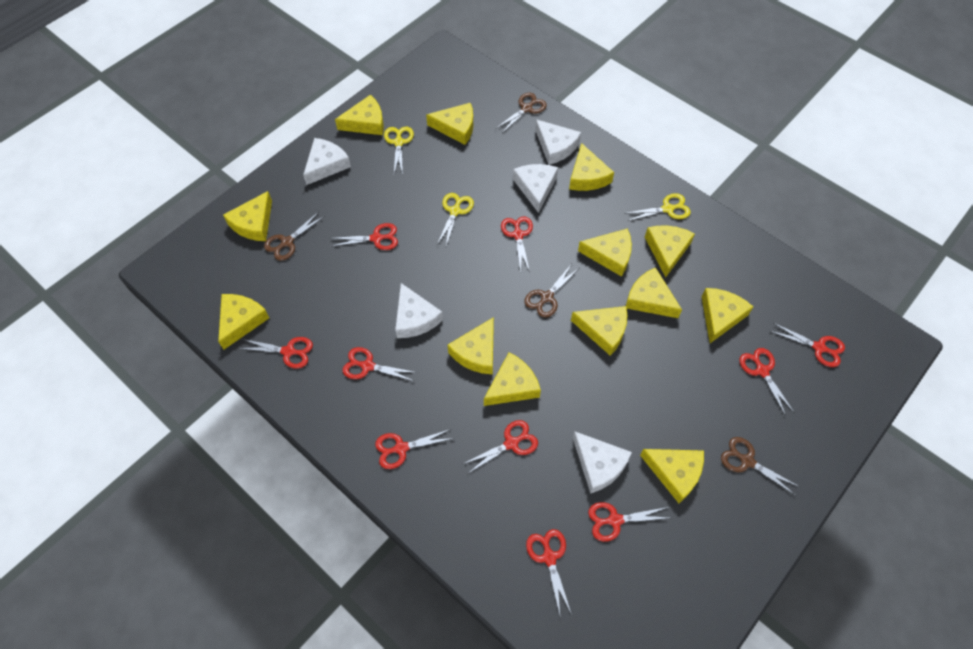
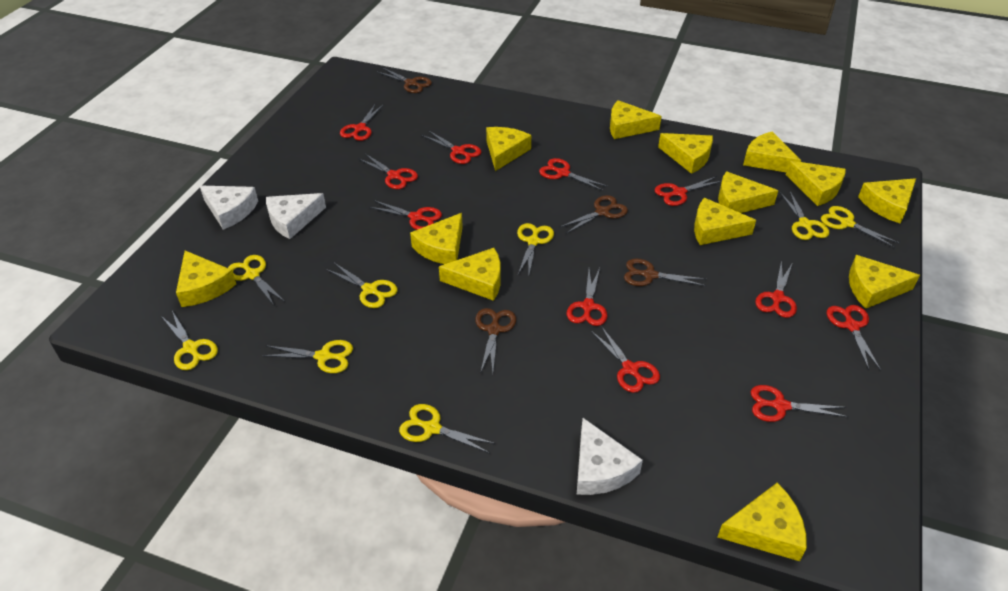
red scissors: [239,337,313,369] [330,223,398,250] [343,347,418,381] [375,429,454,469] [463,420,538,473] [501,216,533,273] [526,529,572,615] [588,502,668,542] [739,348,794,416] [770,323,845,367] = 10 -> [340,105,383,141] [358,154,418,189] [369,200,442,230] [422,130,481,164] [539,158,608,191] [567,268,607,326] [591,326,660,393] [655,176,722,206] [751,385,848,422] [755,260,797,318] [827,305,881,371] = 11
white cheese: [303,138,351,185] [395,283,443,338] [513,164,558,213] [535,119,581,165] [573,432,632,494] = 5 -> [200,186,258,230] [266,193,326,239] [577,418,643,495] = 3
yellow scissors: [384,127,414,174] [437,193,474,246] [624,193,691,221] = 3 -> [161,311,218,370] [228,255,285,305] [262,340,353,373] [326,263,398,308] [399,404,495,453] [517,223,554,274] [780,192,829,240] [821,206,900,248] = 8

